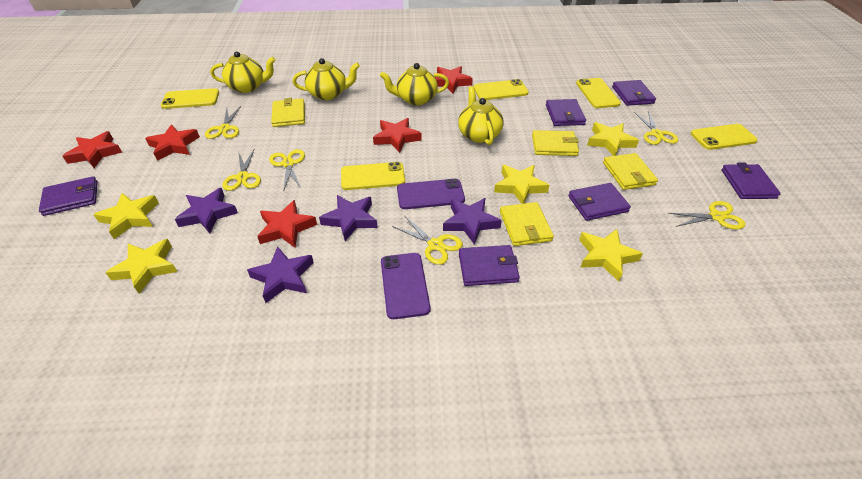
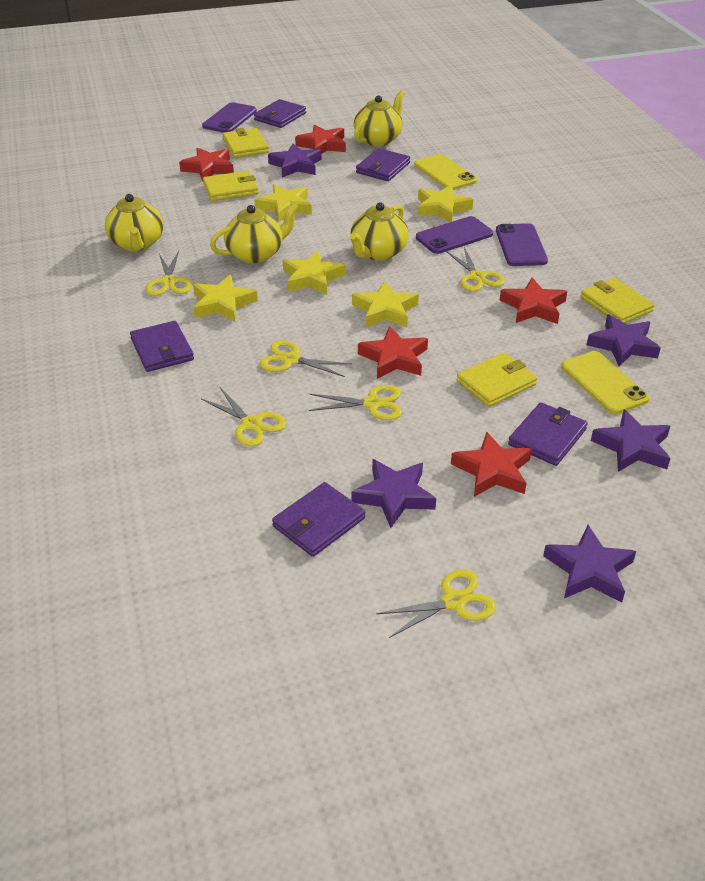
purple phone: [381,253,431,319] [397,179,465,209] = 2 -> [202,102,257,133] [416,216,493,254] [496,223,548,266] = 3
purple star: [175,188,238,233] [247,246,314,303] [319,195,378,241] [443,198,502,245] = 4 -> [268,144,322,177] [352,459,436,528] [543,525,636,603] [587,314,661,366] [591,410,671,472] = 5
purple wallet: [39,176,98,216] [459,245,520,286] [546,99,586,126] [568,183,631,221] [612,80,656,106] [721,162,781,199] = 6 -> [130,321,194,372] [254,99,306,128] [272,482,365,557] [356,148,410,181] [508,402,588,466] = 5
yellow phone: [161,88,219,109] [341,162,405,190] [474,79,529,100] [576,78,621,108] [691,124,758,150] = 5 -> [414,154,477,190] [561,351,650,414] = 2

